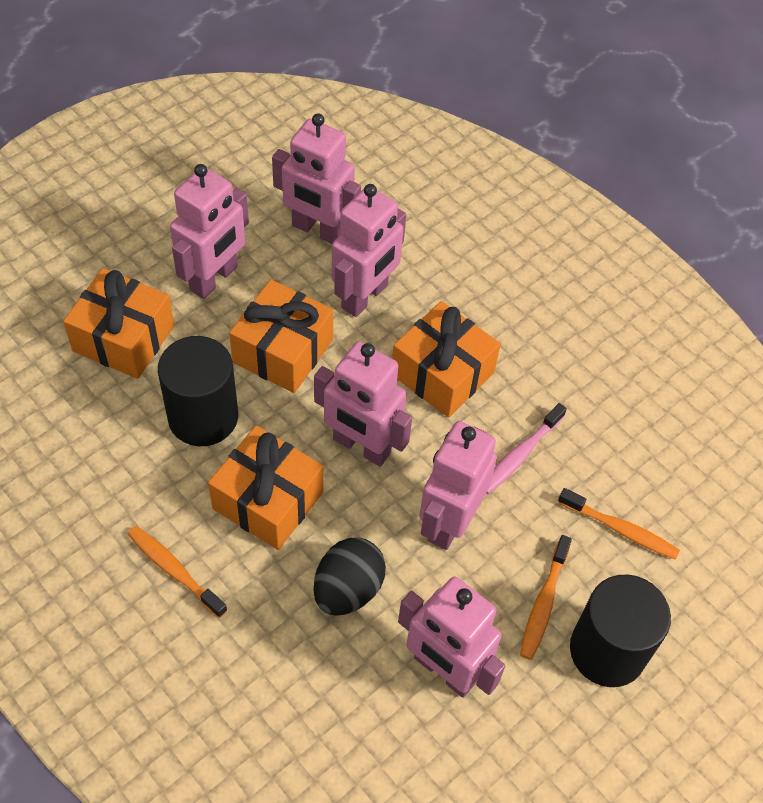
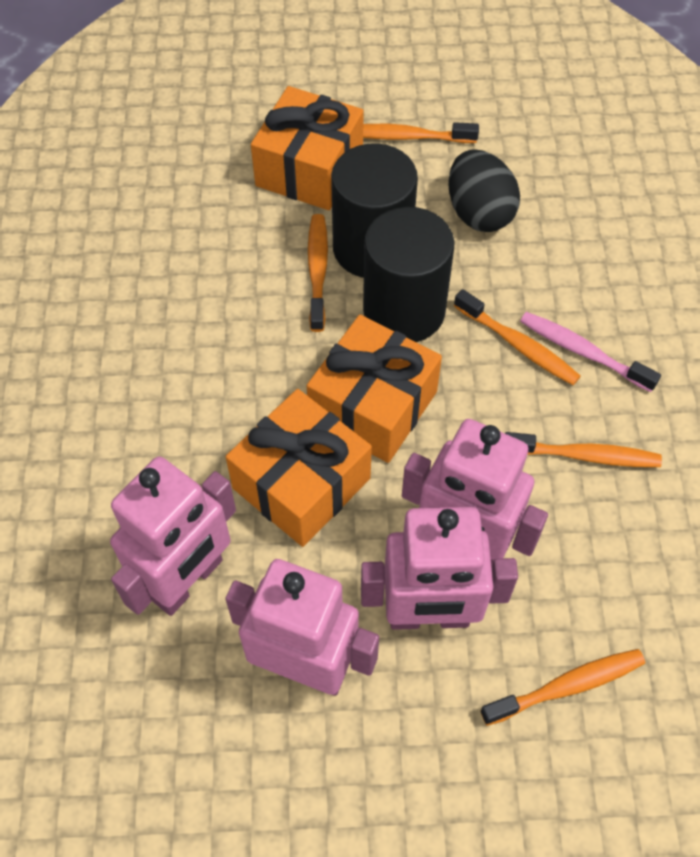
orange gift: [63,268,174,379] [208,425,323,550] [229,280,333,393] [392,301,501,418] = 4 -> [226,389,372,547] [251,86,364,210] [307,315,442,463] = 3
orange toothbrush: [127,526,227,618] [520,535,572,660] [558,488,680,560] = 3 -> [308,214,328,332] [363,122,479,143] [454,289,581,385] [480,649,645,726] [505,432,662,467] = 5
pink robot: [170,164,249,299] [272,114,361,244] [314,341,412,467] [332,184,406,317] [398,577,505,698] [419,421,497,550] = 6 -> [110,456,236,616] [225,559,379,696] [361,507,518,630] [402,419,548,567] = 4

